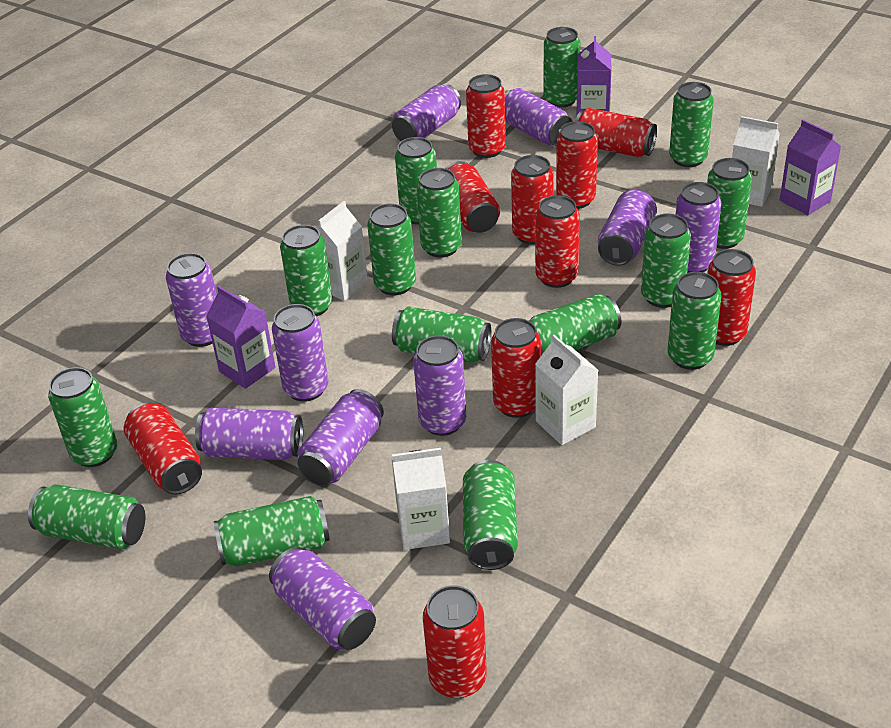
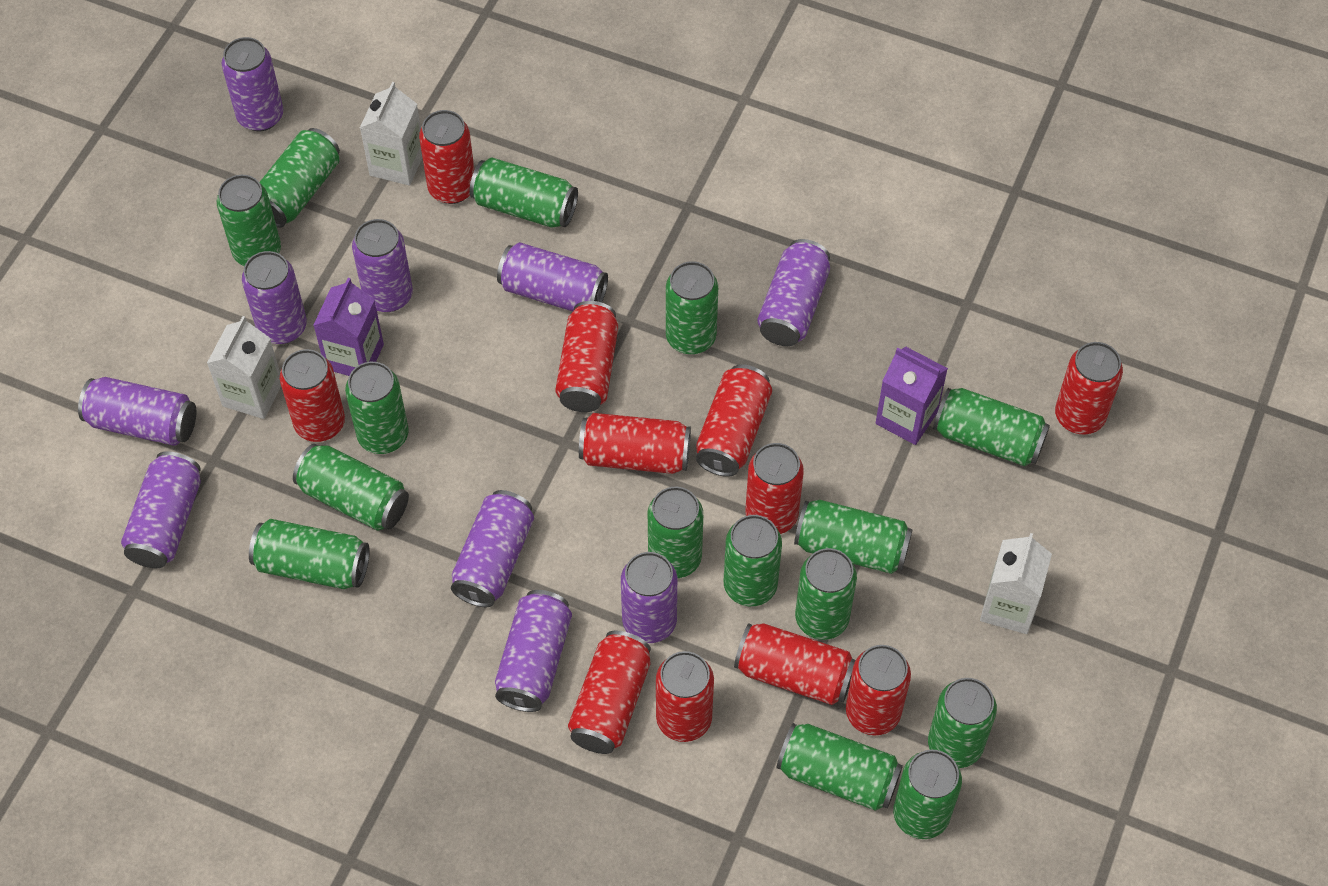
purple carton: [206,286,276,389] [576,36,611,117] [780,120,841,215] = 3 -> [313,278,384,376] [876,347,948,445] = 2
red can: [124,403,202,495] [423,585,487,698] [445,161,500,233] [466,74,506,158] [491,318,541,418] [511,155,554,244] [535,195,580,288] [556,121,598,209] [575,108,657,157] [707,249,756,346] = 10 -> [280,349,345,442] [419,110,474,204] [555,301,618,412] [568,630,651,754] [579,413,691,474] [656,651,714,742] [696,364,772,477] [734,623,856,705] [745,443,804,534] [846,645,911,735] [1055,342,1123,435] = 11
white carton: [316,201,368,301] [392,448,450,550] [535,335,598,445] [732,116,780,207] = 4 -> [207,316,281,419] [360,82,422,186] [980,533,1052,634] = 3

